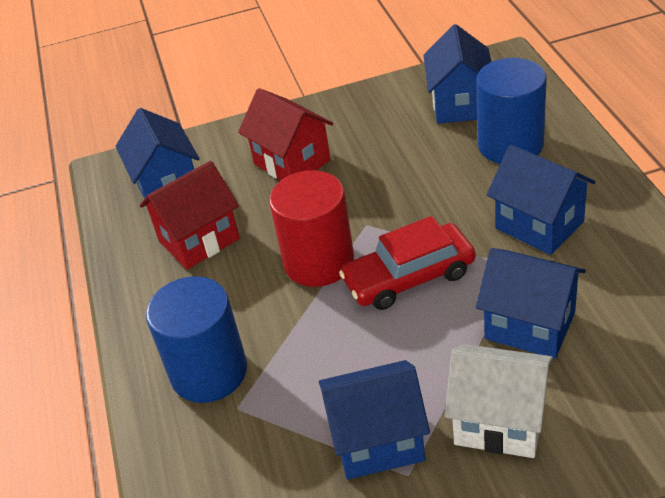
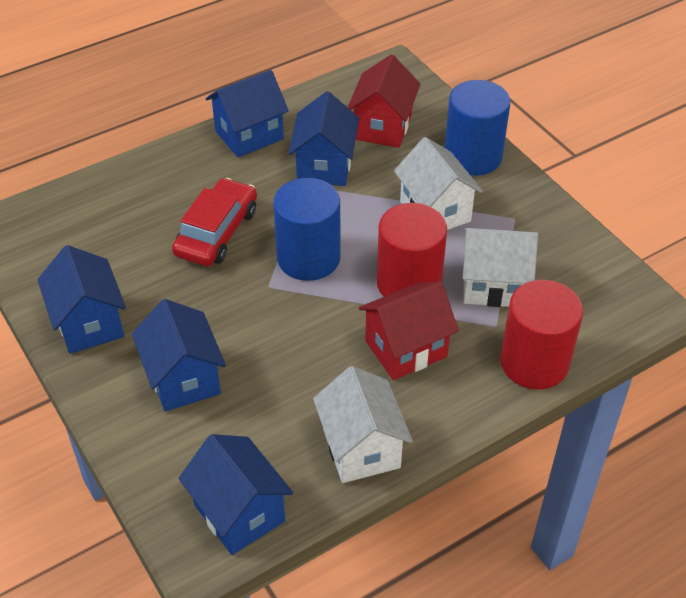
red cylinder: [269,170,354,287] = 1 -> [377,203,447,297] [500,280,583,389] = 2
white house: [444,344,553,458] = 1 -> [313,366,413,483] [394,137,483,230] [463,228,538,307] = 3

